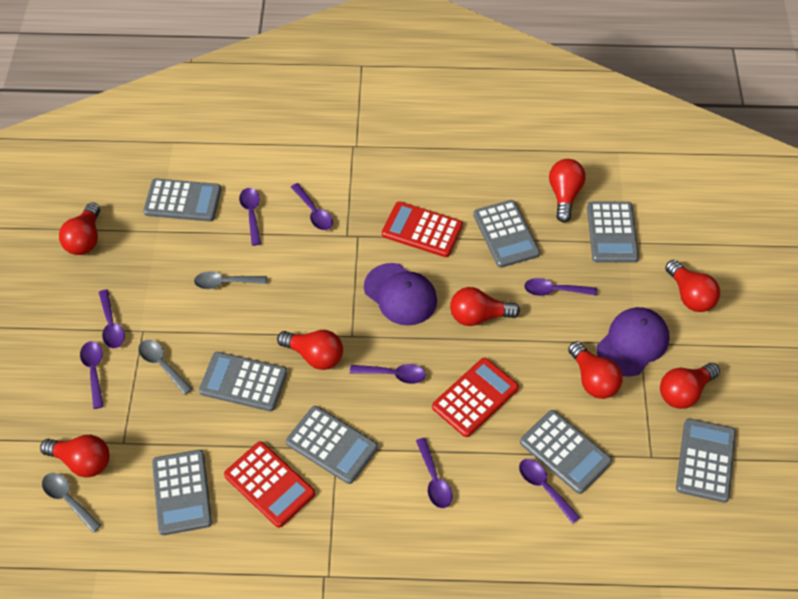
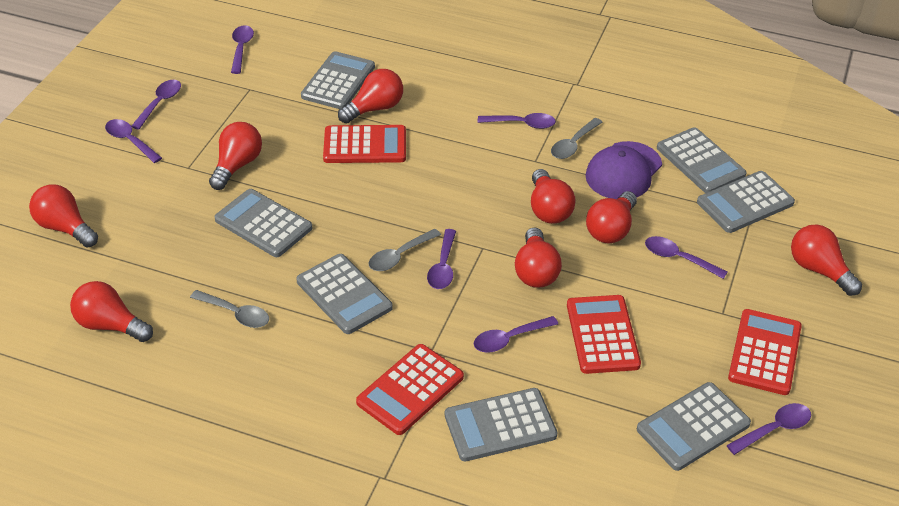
grey calculator: [143,179,221,222] [152,450,212,535] [199,352,287,411] [286,406,378,484] [473,200,540,268] [520,410,612,494] [587,201,639,263] [676,418,736,503] = 8 -> [214,189,312,257] [296,254,393,334] [301,51,375,109] [445,388,557,461] [637,382,751,471] [657,127,747,193] [697,171,795,233] = 7
purple cap: [364,263,437,326] [597,307,670,377] = 2 -> [585,141,662,199] = 1
red calculator: [224,441,315,528] [382,201,463,257] [432,358,519,437] = 3 -> [323,125,406,163] [356,344,464,435] [567,295,641,374] [728,309,802,395] = 4

